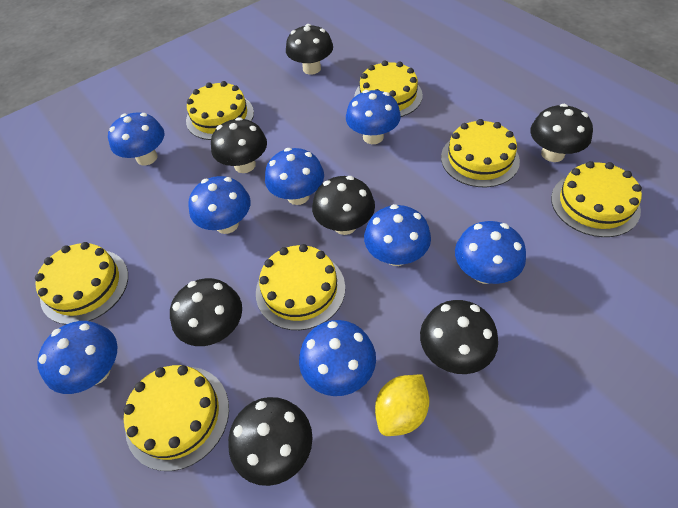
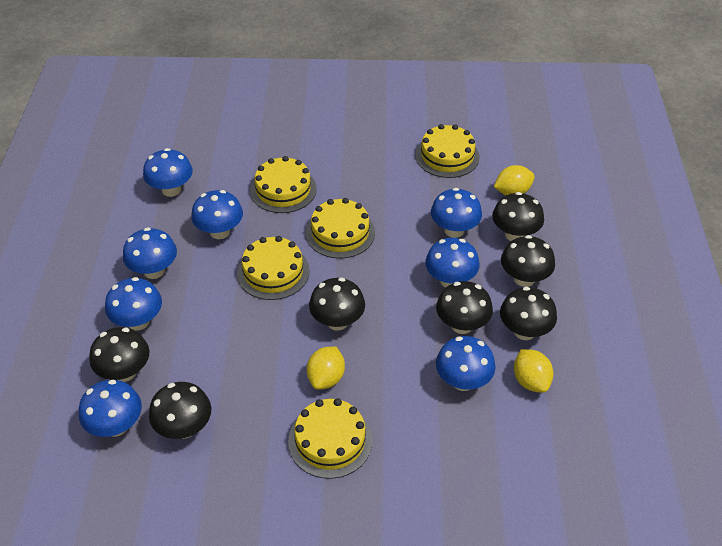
yellow cake: [35,242,128,324] [123,365,229,471] [186,81,254,140] [256,244,345,330] [354,60,423,117] [441,119,520,187] [551,161,642,237] = 7 -> [237,236,310,300] [250,156,317,213] [288,398,373,479] [306,198,375,259] [415,124,480,178] = 5
yellow lemon: [375,375,429,436] = 1 -> [307,347,345,390] [494,165,535,195] [514,349,553,393] = 3

